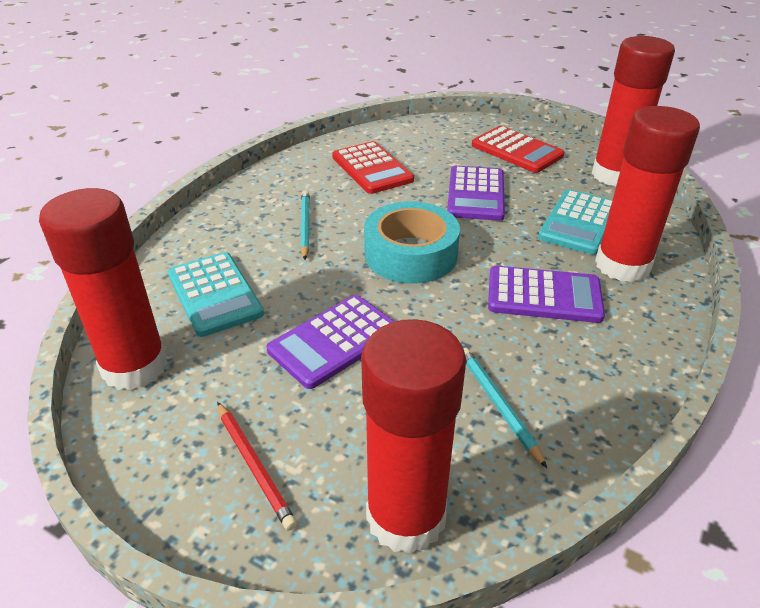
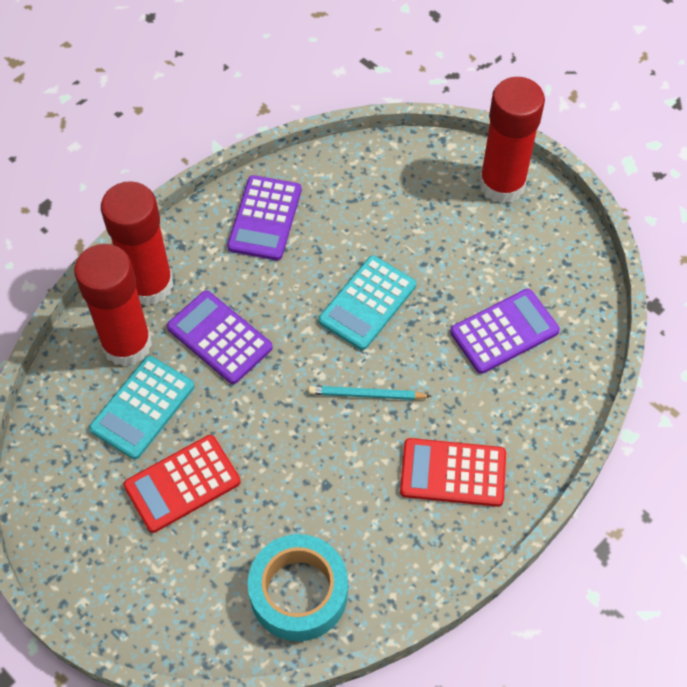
red glue stick: [39,188,168,391] [361,319,466,554] [592,36,675,187] [595,106,700,282] = 4 -> [74,244,152,367] [101,181,174,306] [479,77,545,204] = 3
red pencil: [217,402,297,531] = 1 -> none = 0
turquoise pencil: [301,190,310,260] [463,348,547,468] = 2 -> [308,386,432,400] = 1

